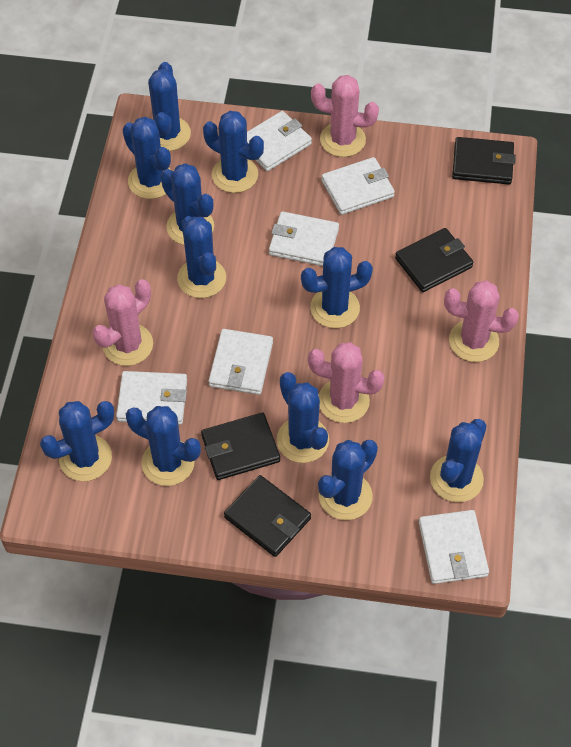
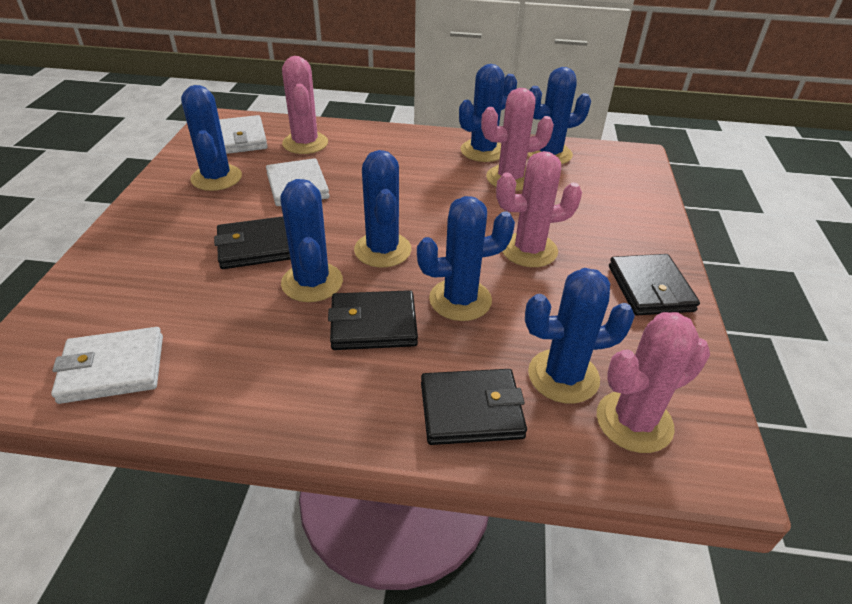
blue cactus: [40,401,114,481] [123,117,172,199] [126,406,201,486] [148,62,191,151] [161,163,214,245] [177,216,226,298] [203,111,264,193] [277,372,329,463] [301,247,373,328] [318,440,378,520] [430,419,487,502] = 11 -> [181,85,242,191] [280,179,343,302] [354,150,411,267] [417,196,515,321] [459,64,517,162] [525,268,635,404] [527,67,591,164] = 7
white wallet: [116,371,187,425] [208,329,273,395] [247,111,312,171] [269,211,339,266] [321,157,395,215] [419,510,489,584] = 6 -> [51,327,163,404] [219,115,268,154] [266,158,330,206] = 3

